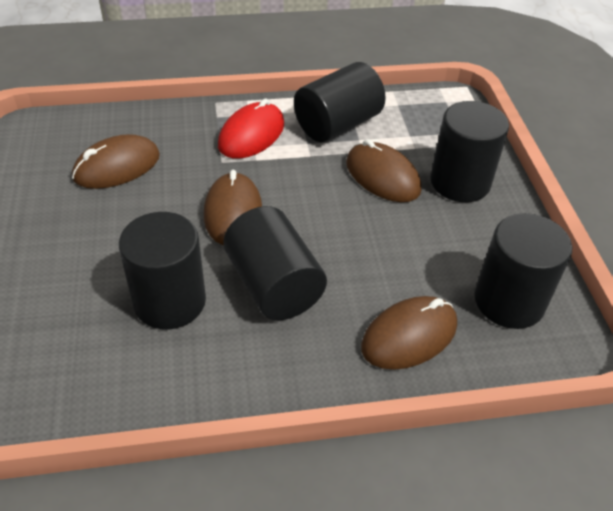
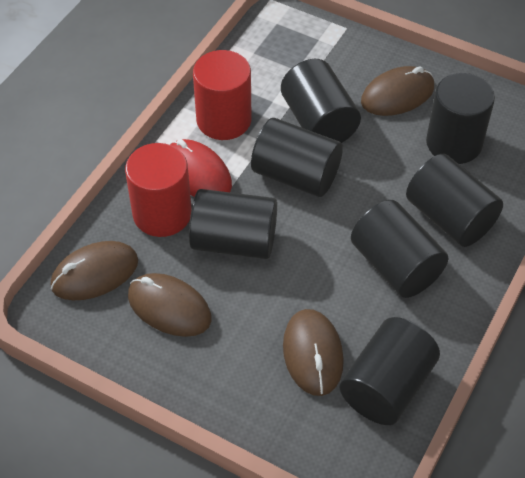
black cylinder: [119,212,206,330] [223,206,327,320] [294,62,386,142] [430,101,509,202] [475,213,572,329] = 5 -> [189,189,277,259] [251,118,343,197] [281,59,361,143] [339,317,440,425] [351,200,448,298] [406,154,503,247] [426,73,495,164] = 7
red cylinder: none = 0 -> [125,143,192,237] [193,50,252,140] = 2

